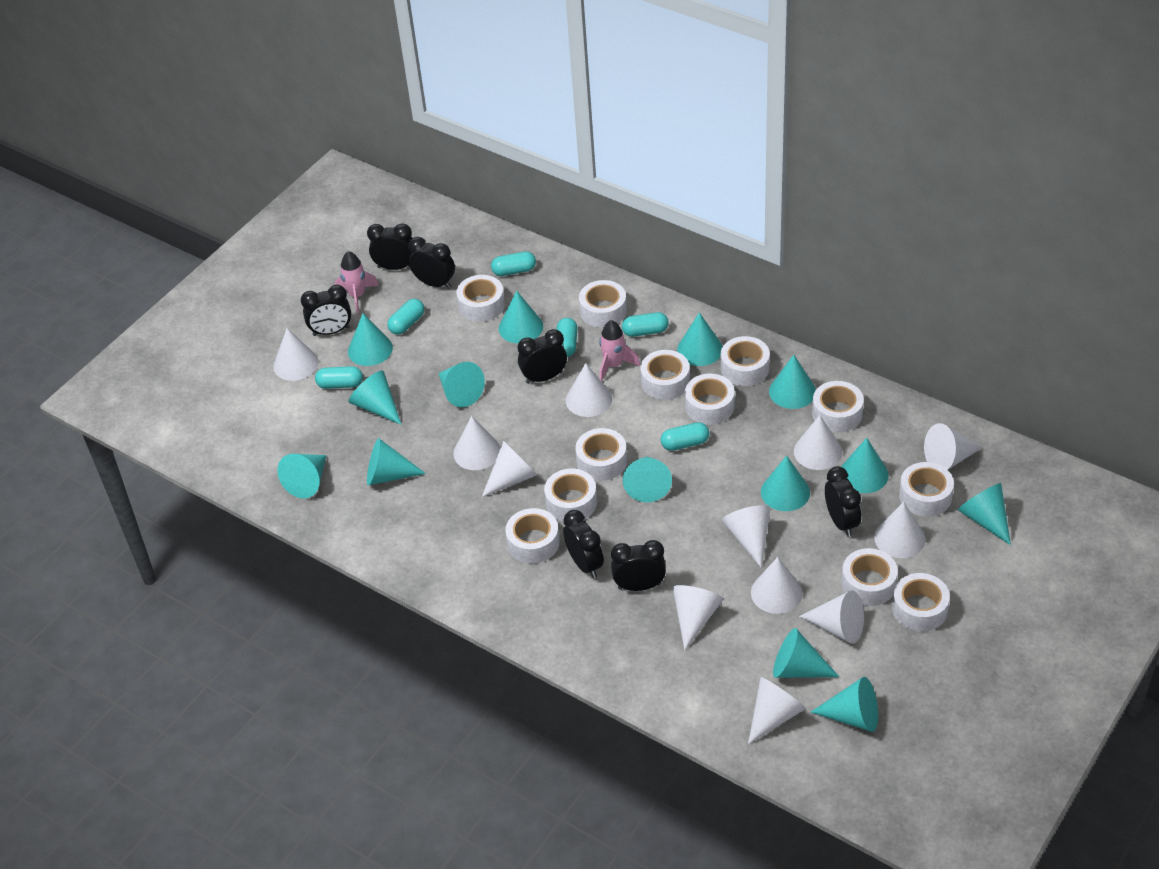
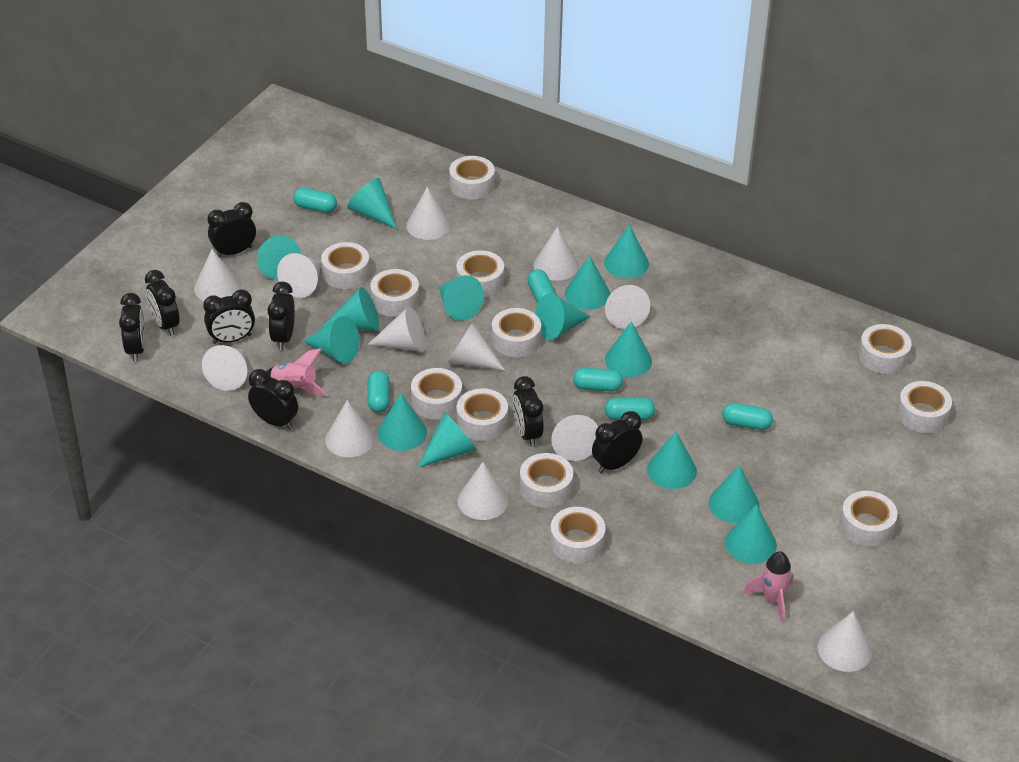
black clock: [301,285,351,336] [367,224,413,270] [408,237,455,289] [518,329,567,384] [563,510,604,578] [611,540,666,591] [825,466,861,537] = 7 -> [119,293,145,362] [145,270,179,336] [203,289,255,344] [208,202,256,257] [248,369,298,430] [268,282,295,350] [513,376,544,447] [592,411,643,473] = 8

